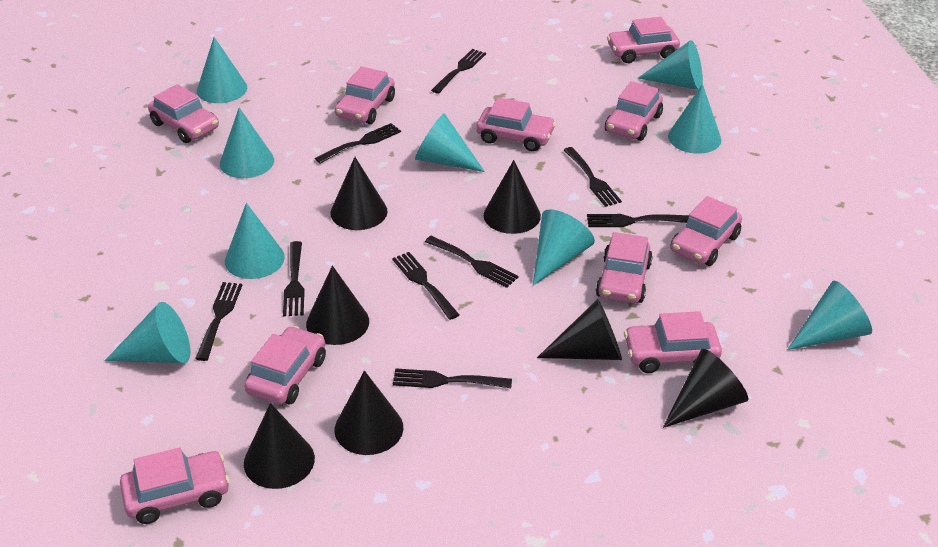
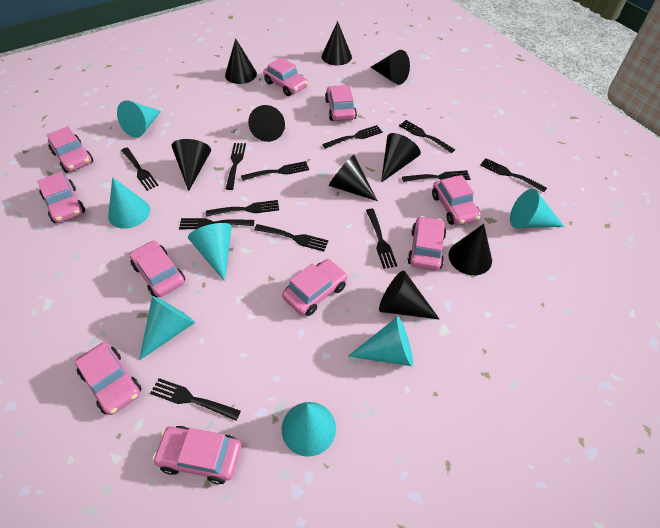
black cone: [244,403,315,489] [306,266,369,345] [330,157,388,230] [335,371,403,455] [484,160,541,234] [537,299,622,360] [663,349,748,428] = 7 -> [171,139,211,191] [225,38,257,84] [248,105,285,142] [322,21,352,65] [329,155,378,201] [370,50,410,85] [379,271,440,320] [381,133,421,183] [449,224,492,275] = 9
black fork: [195,282,242,361] [283,241,305,316] [315,123,401,164] [392,252,459,320] [393,368,512,388] [425,236,519,288] [431,49,486,94] [564,147,622,207] [587,214,689,227] = 9 -> [121,147,159,191] [150,378,241,421] [179,218,254,229] [206,200,279,217] [226,143,246,190] [241,161,309,181] [254,224,329,251] [322,125,383,149] [366,209,397,269] [399,120,455,153] [402,170,470,182] [480,158,547,192] = 12
turquoise cone: [105,302,190,363] [197,37,247,103] [220,108,274,178] [225,203,285,279] [415,113,485,172] [533,209,595,286] [638,40,703,90] [668,84,721,154] [787,281,872,350] = 9 -> [108,177,150,229] [117,100,161,138] [139,296,195,360] [188,223,232,282] [282,402,336,457] [348,316,413,366] [510,189,564,228] = 7

